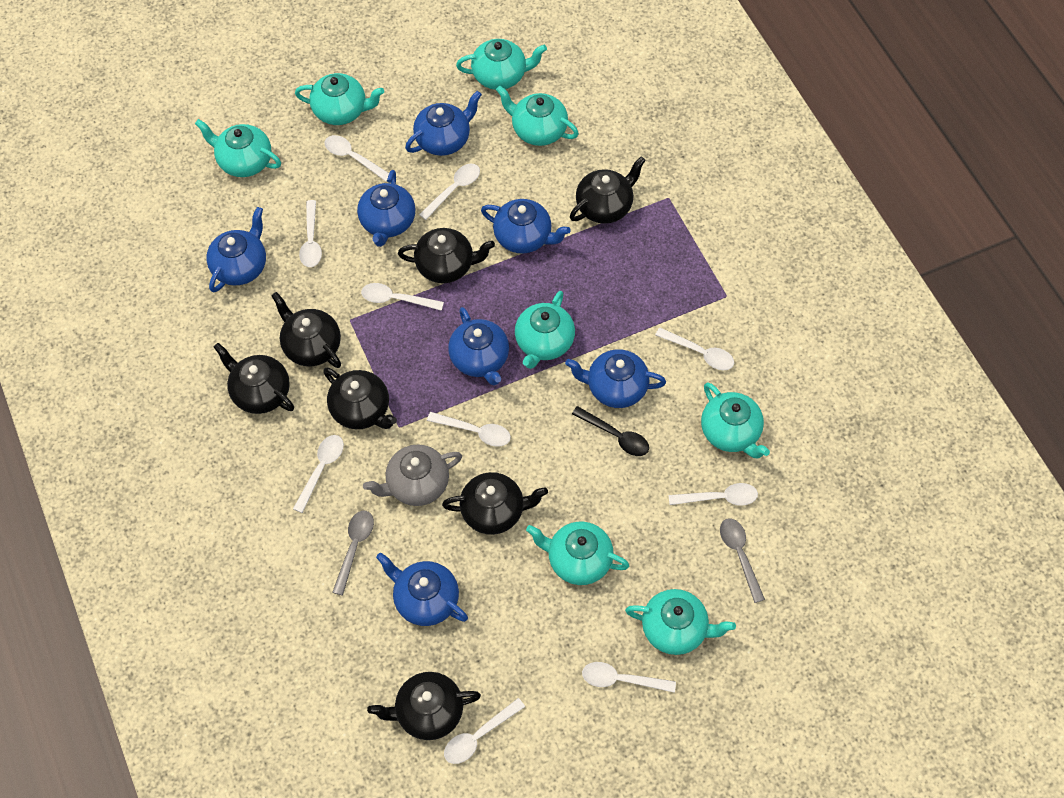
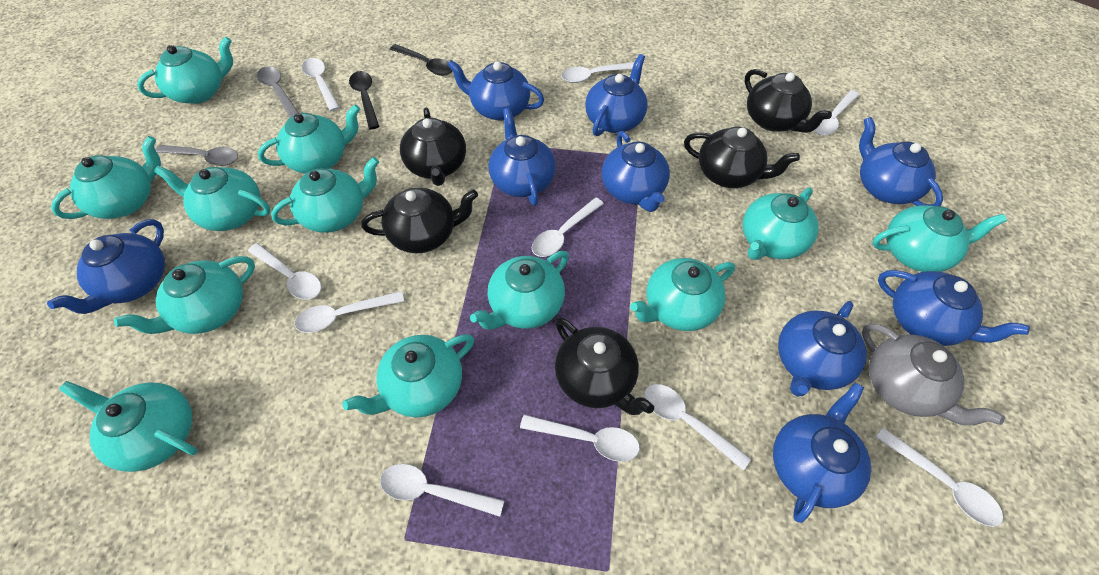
black spoon: [572,406,649,456] = 1 -> [349,71,379,129] [390,44,452,76] = 2
black teapot: [214,343,294,414] [271,292,341,368] [323,367,397,429] [367,672,481,740] [398,228,495,283] [442,472,548,535] [570,157,646,224] = 7 -> [361,188,478,253] [400,108,466,186] [555,317,654,415] [684,126,800,188] [745,69,832,133] = 5
blue teapot: [206,207,266,292] [357,170,416,247] [376,553,468,626] [405,91,482,156] [448,307,509,385] [481,199,571,254] [565,349,666,408] = 7 -> [47,219,165,314] [447,60,544,120] [489,108,556,206] [585,54,648,136] [602,131,670,212] [773,382,871,523] [778,301,867,396] [859,117,943,206] [878,270,1030,346] = 9
turquoise teapot: [195,119,281,177] [295,73,384,125] [456,39,547,90] [496,86,579,146] [515,291,575,369] [526,522,629,585] [625,589,736,655] [701,382,770,458] = 8 -> [51,136,161,219] [59,381,197,472] [114,256,255,334] [137,37,233,104] [154,166,271,231] [258,105,360,174] [271,157,379,233] [343,334,474,417] [470,251,569,330] [630,258,735,331] [743,187,819,260] [872,205,1007,272] = 12

